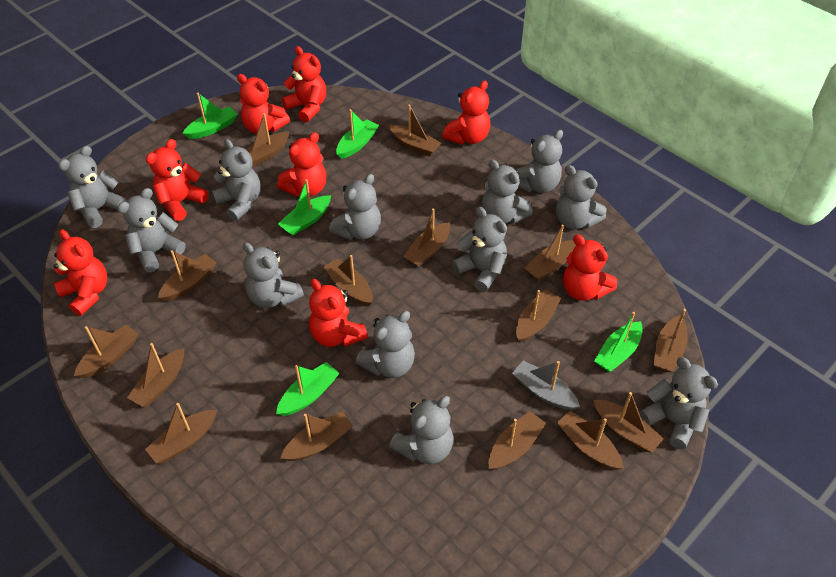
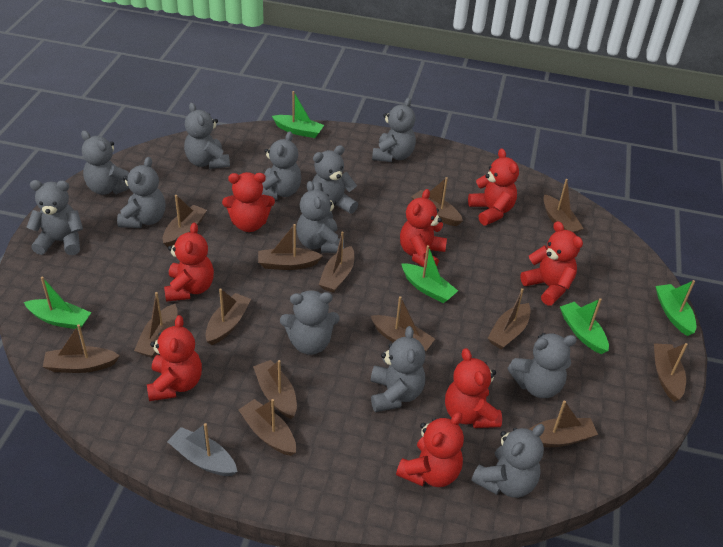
brown boat: [74,324,139,378] [127,343,184,407] [145,403,217,464] [158,250,217,301] [246,113,290,167] [280,411,353,461] [324,255,373,306] [389,105,441,156] [403,209,451,267] [489,411,546,470] [516,290,561,342] [525,225,576,281] [557,411,624,470] [593,392,664,453] [654,309,688,372] = 15 -> [43,324,120,373] [134,292,178,358] [163,195,207,247] [205,289,251,345] [239,399,296,456] [253,360,297,419] [258,224,323,270] [319,231,354,293] [371,296,435,351] [411,177,463,226] [488,288,531,349] [529,400,598,447] [543,179,584,234] [654,343,688,402] = 14

